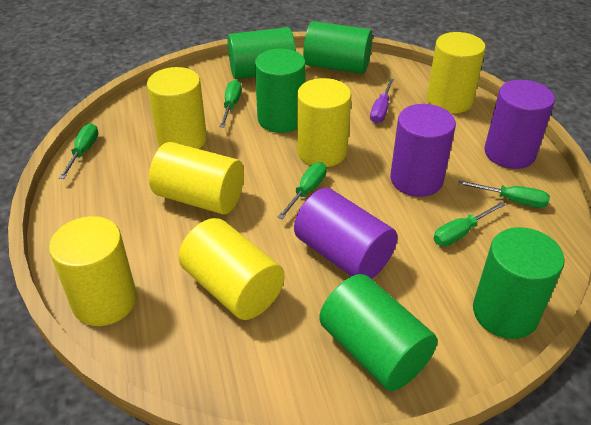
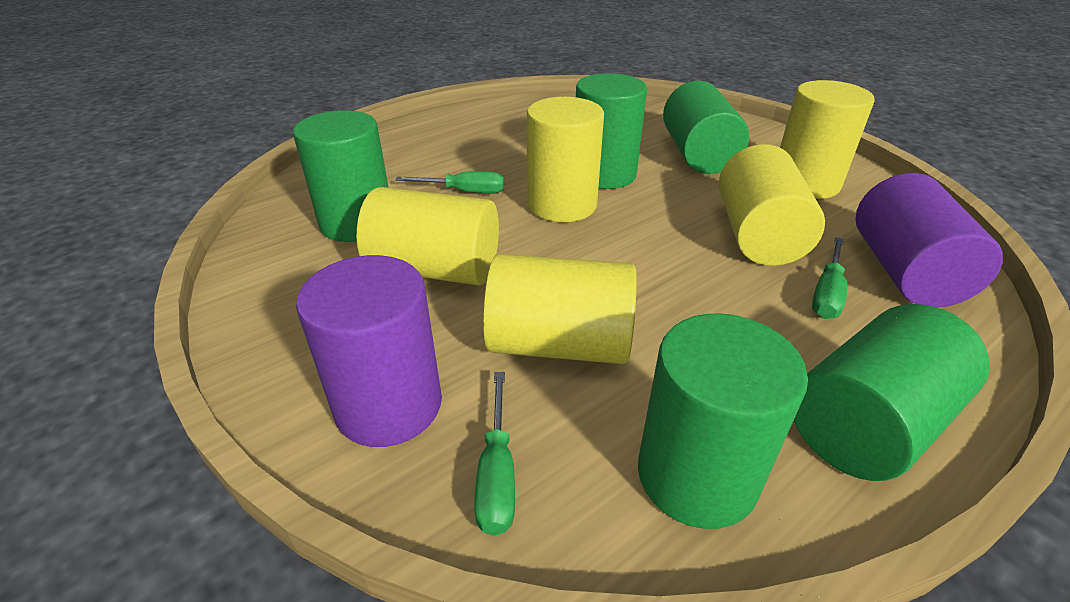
green screwdriver: [59,123,98,179] [220,80,242,127] [277,162,327,219] [433,202,506,246] [458,180,550,208] = 5 -> [396,171,504,193] [474,372,515,536] [812,237,847,319] = 3
purple cylinder: [294,188,397,279] [390,104,456,197] [484,80,555,169] = 3 -> [296,255,442,447] [855,173,1003,308] = 2
purple screwdriver: [370,79,394,123] = 1 -> none = 0
yellow cylinder: [49,216,137,326] [147,67,207,149] [149,142,244,214] [179,218,285,320] [297,78,351,167] [427,32,486,114] = 6 -> [357,187,499,285] [483,254,637,364] [527,97,604,222] [719,144,825,266] [780,80,875,199] = 5

